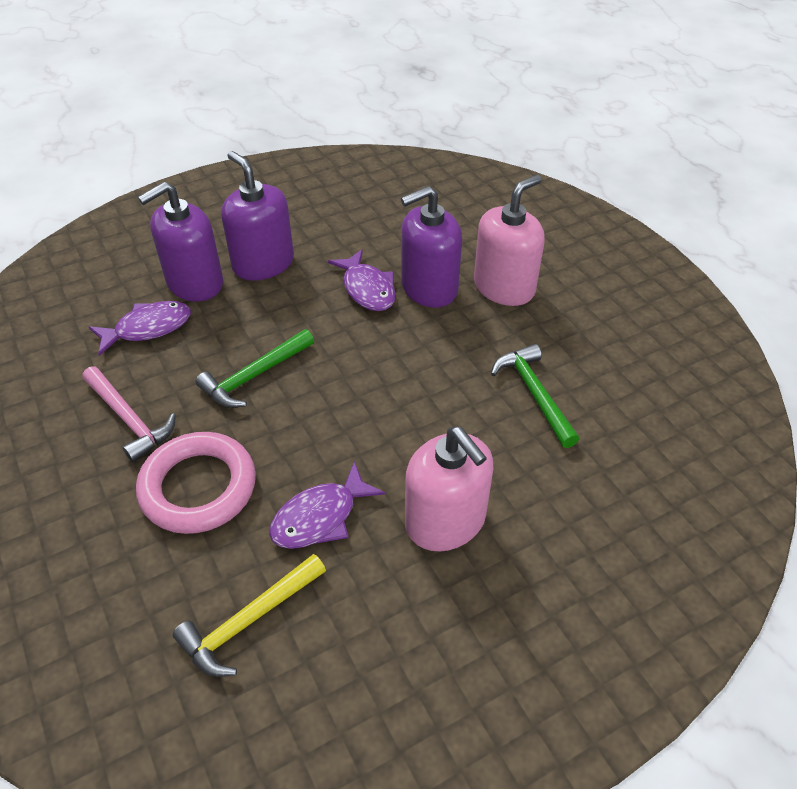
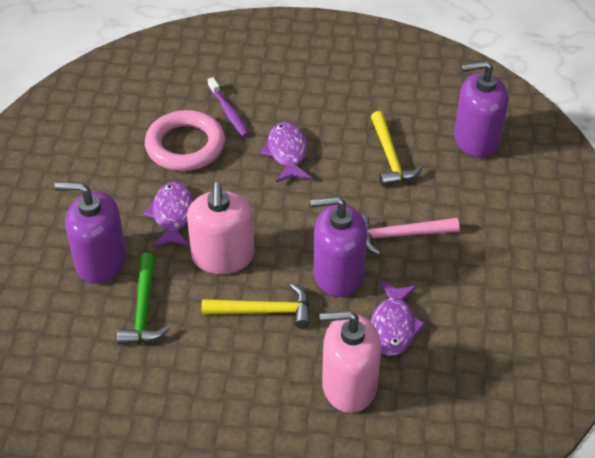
green hammer: [195,329,314,408] [491,344,579,448] = 2 -> [117,253,170,345] = 1
purple toothbrush: none = 0 -> [208,77,249,137] = 1
yellow hammer: [173,554,326,677] = 1 -> [202,284,310,329] [371,111,422,186] = 2

